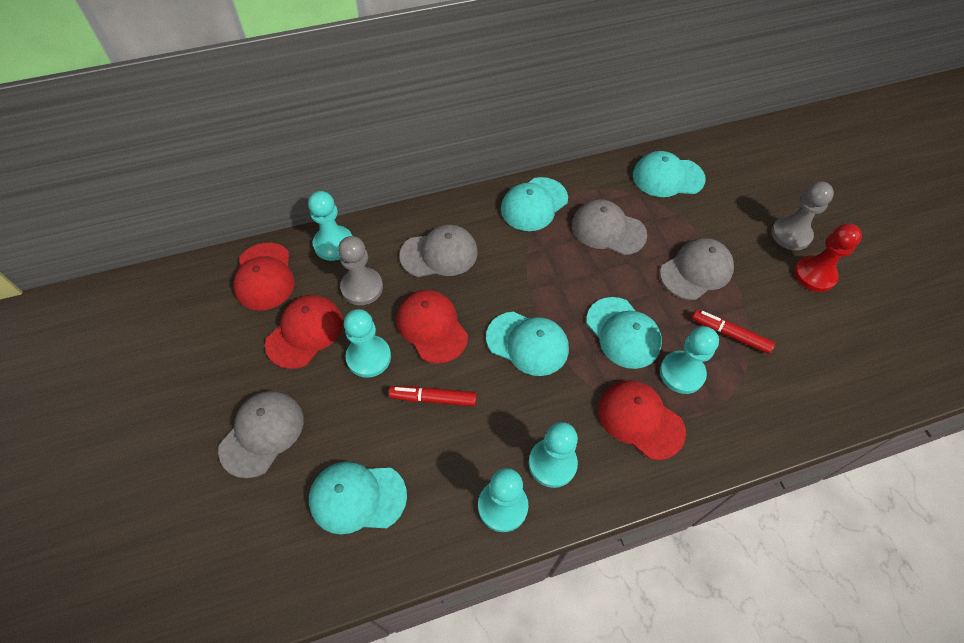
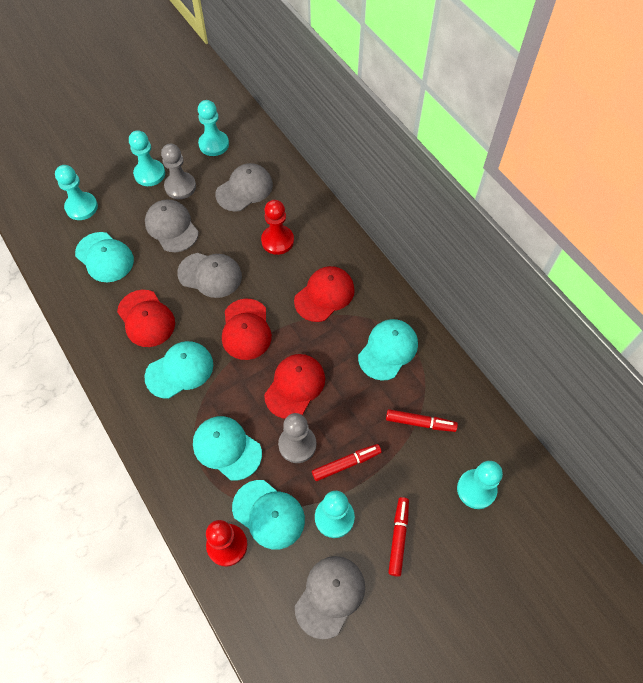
red marker: [389,386,477,406] [692,309,775,354] = 2 -> [312,444,382,481] [386,409,458,432] [388,497,409,577] = 3
red pawn: [794,223,862,292] = 1 -> [206,520,248,567] [261,200,294,255] = 2

